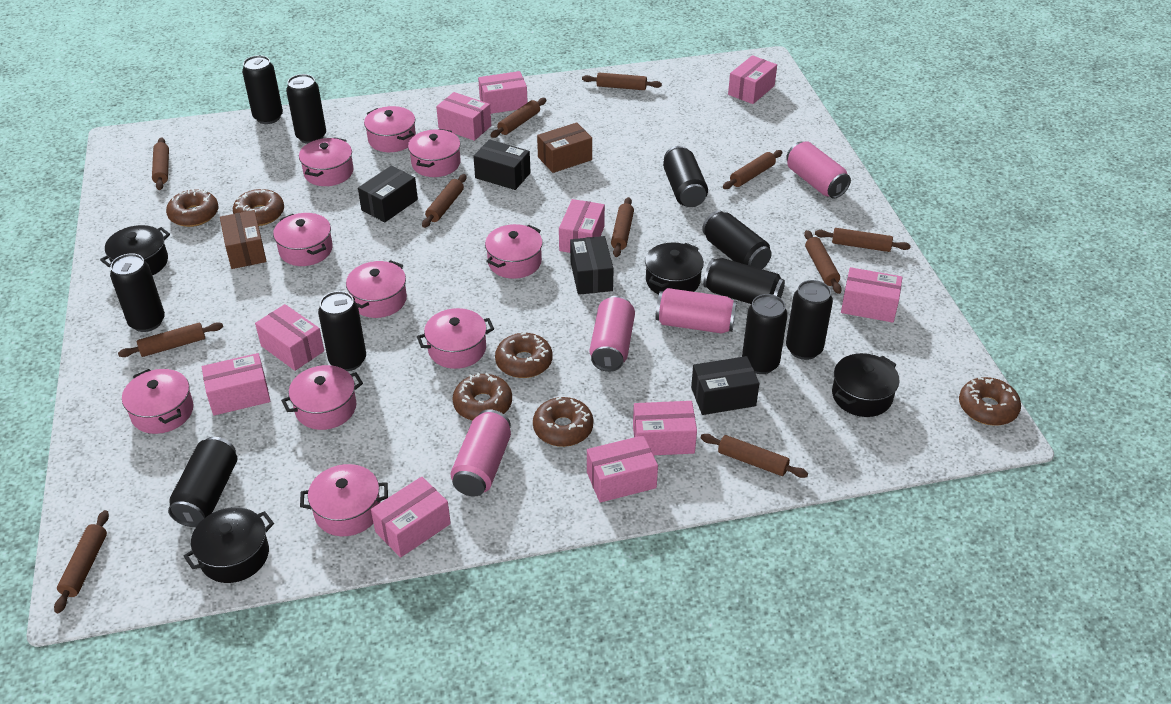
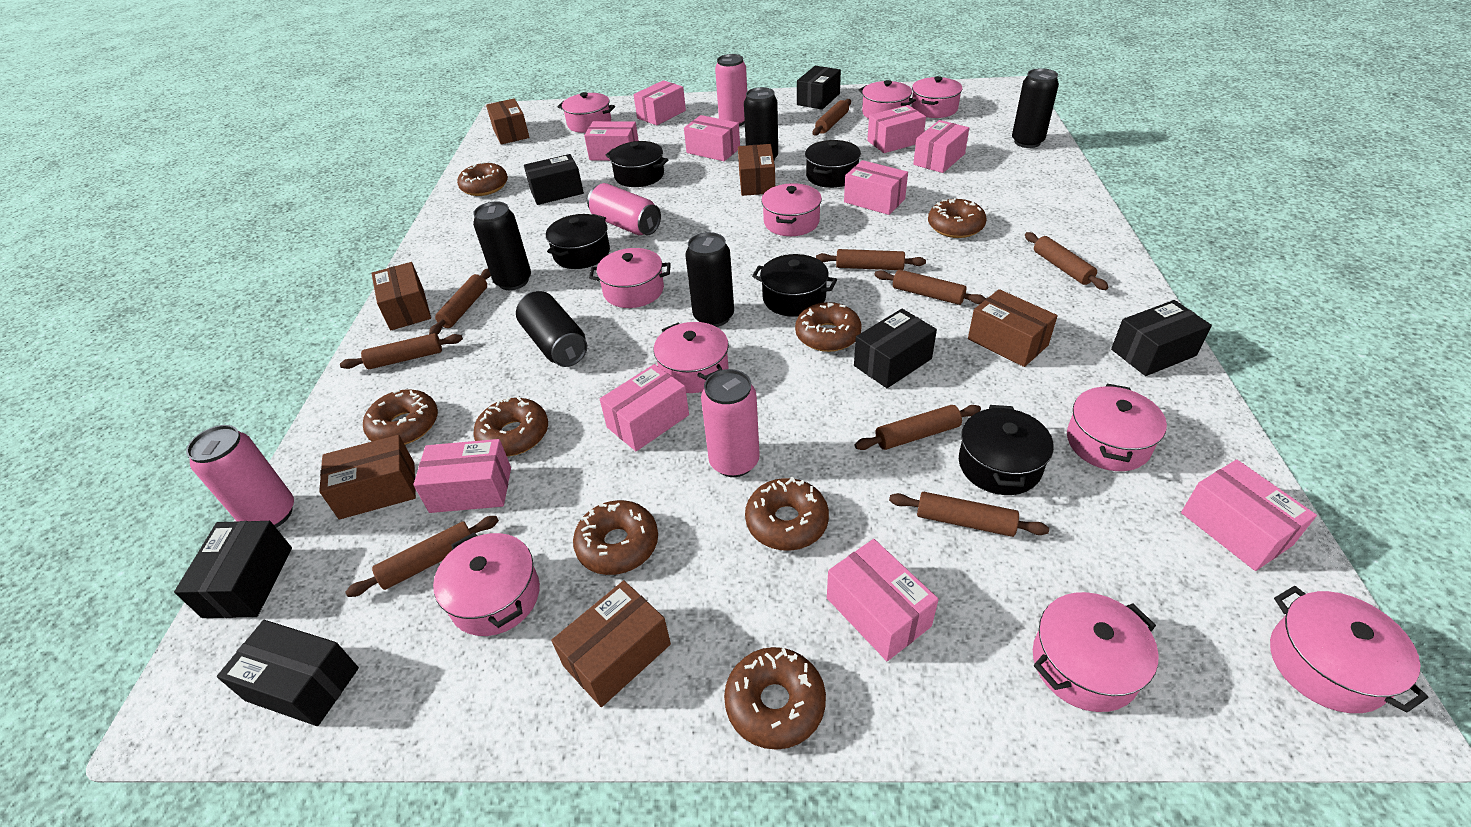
black box: [358,166,418,222] [473,139,531,190] [570,236,614,295] [691,356,759,415] = 4 -> [174,521,292,618] [217,620,359,726] [524,154,584,205] [797,66,841,110] [854,309,937,388] [1111,300,1212,376] = 6
black can: [110,253,165,332] [168,437,237,527] [242,55,283,124] [286,74,326,144] [318,291,366,371] [663,146,708,207] [702,210,772,269] [703,258,785,304] [742,294,788,374] [786,280,833,360] = 10 -> [473,201,531,290] [516,291,587,367] [685,232,734,327] [744,87,778,161] [1012,68,1059,148] = 5
black pot: [100,225,170,275] [184,507,274,583] [645,242,704,295] [832,353,900,417] = 4 -> [546,214,610,269] [605,141,669,187] [752,254,837,317] [805,140,861,188] [959,405,1054,495] = 5
brown box: [220,210,267,269] [537,122,592,173] = 2 -> [319,435,416,520] [371,262,431,330] [486,98,530,145] [551,580,671,707] [738,144,775,196] [968,289,1058,367] = 6
brown donut: [166,189,218,227] [233,189,284,226] [453,373,512,421] [495,332,553,378] [533,397,593,447] [959,377,1021,426] = 6 -> [363,389,438,445] [457,162,508,196] [474,396,548,456] [573,500,658,575] [724,647,826,750] [745,477,829,551] [795,302,862,352] [928,198,987,238] = 8
brown rolling pin: [54,510,109,613] [118,322,223,357] [152,137,169,190] [422,174,467,228] [490,98,546,138] [582,73,662,90] [611,197,634,257] [701,434,808,478] [723,150,783,189] [804,230,842,294] [815,228,911,252] = 11 -> [340,333,463,369] [345,516,499,597] [429,268,491,335] [813,99,851,135] [816,249,926,270] [855,405,981,450] [874,269,986,305] [889,492,1049,537] [1025,232,1109,290] = 9

